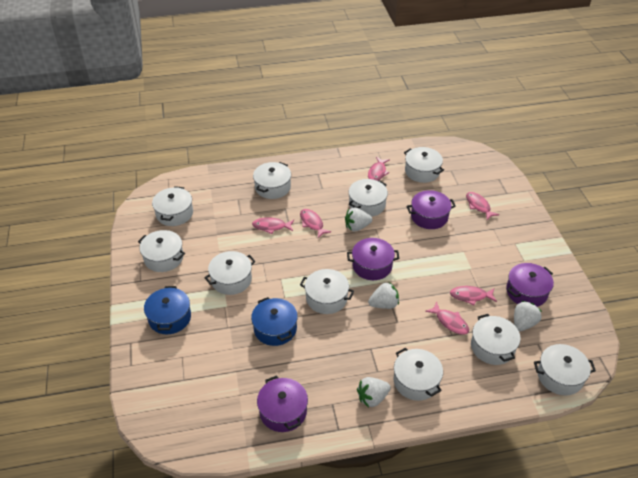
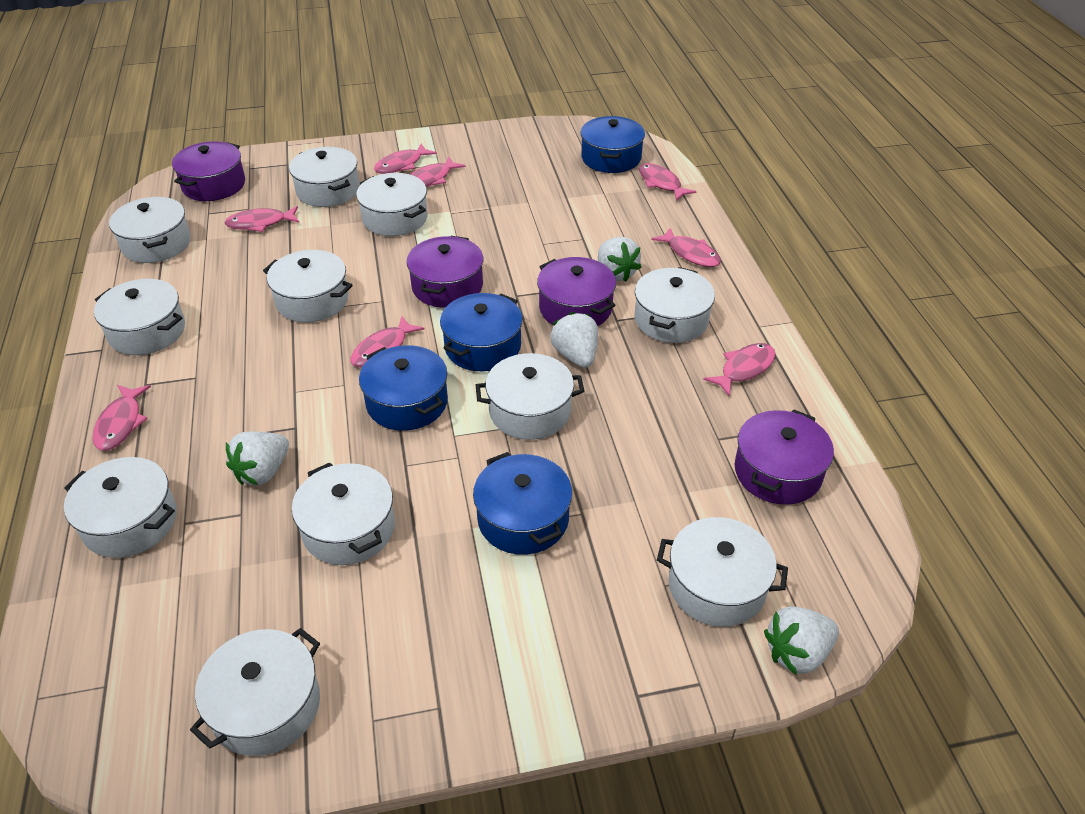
blue pot: [144,286,191,334] [251,297,298,346] = 2 -> [359,345,448,431] [440,293,523,371] [473,452,572,555] [581,116,645,173] = 4
pink fish: [252,217,294,234] [300,209,331,238] [368,157,390,181] [425,302,469,335] [450,286,497,305] [466,192,499,220] = 6 -> [92,385,151,451] [224,206,300,232] [350,316,424,368] [374,143,437,174] [410,156,466,187] [639,163,697,201] [651,228,721,267] [703,343,776,396] = 8
white pot: [138,230,185,272] [152,186,193,226] [204,251,256,295] [253,162,291,199] [300,269,354,314] [348,179,388,217] [393,347,443,401] [404,147,444,183] [471,314,520,365] [534,344,596,395] = 10 -> [64,457,177,558] [94,279,185,355] [109,197,191,263] [190,628,320,756] [263,250,353,323] [289,147,359,207] [292,462,395,565] [356,173,428,236] [475,353,584,440] [635,267,715,343] [657,517,788,627] = 11

